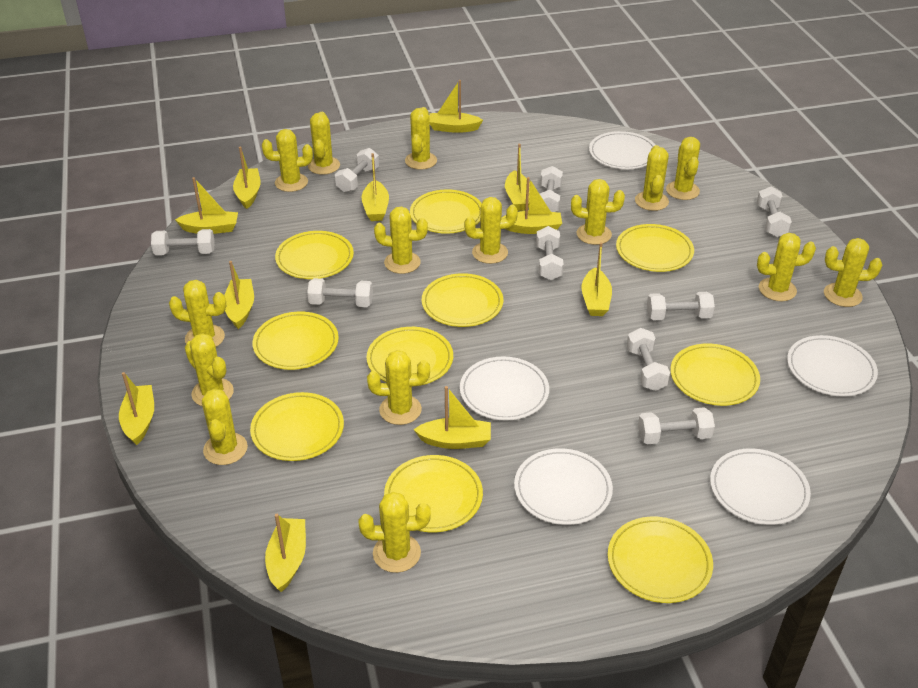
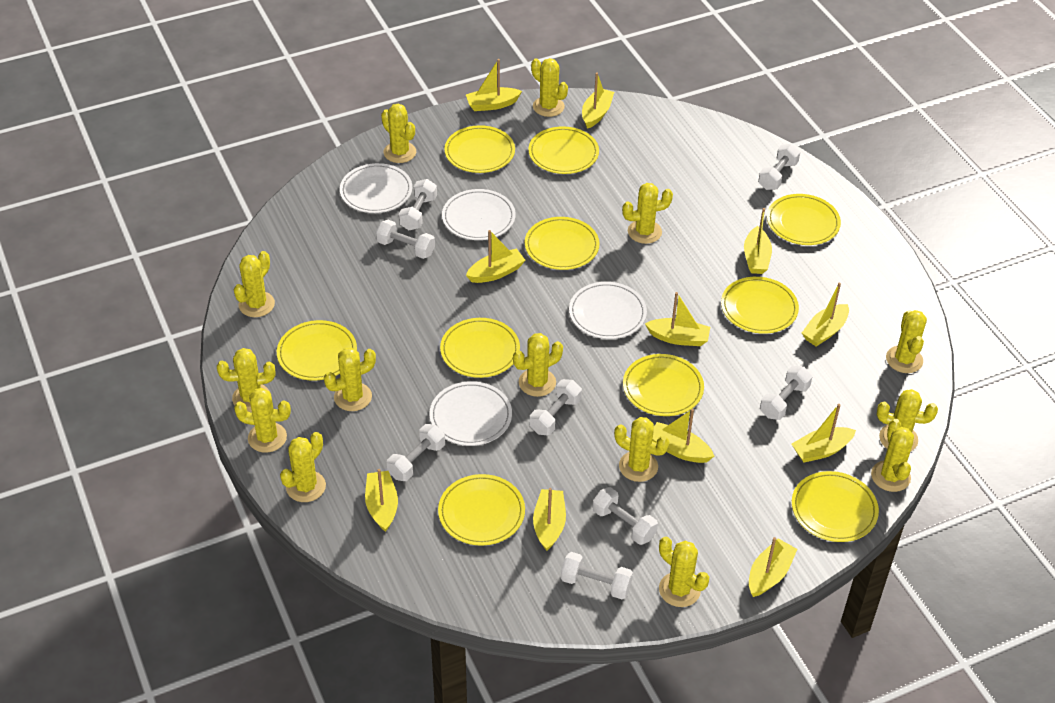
white dumbbell: [151,229,214,255] [307,278,373,307] [335,148,379,193] [536,226,564,280] [540,166,563,212] [627,328,670,391] [638,407,715,444] [647,292,715,320] [757,186,792,237] = 9 -> [376,220,435,259] [387,424,445,481] [399,179,437,230] [530,379,582,435] [561,552,633,599] [592,487,658,545] [758,144,800,190] [760,366,812,420] = 8
white plate: [460,357,549,421] [514,448,613,525] [589,131,655,169] [710,448,811,525] [787,335,878,397] = 5 -> [340,163,412,213] [429,381,512,446] [442,189,516,240] [569,282,647,339] = 4
yellow cactus: [169,280,226,347] [185,333,234,406] [202,389,248,465] [262,129,313,192] [308,112,340,175] [359,492,431,573] [367,350,430,425] [374,206,428,274] [405,107,437,170] [464,197,518,264] [571,179,625,245] [635,145,669,211] [666,137,700,200] [757,233,816,301] [824,238,882,307] = 15 -> [217,348,275,412] [234,251,275,317] [234,388,291,453] [280,432,326,502] [324,347,376,411] [381,104,416,163] [513,333,563,397] [531,58,568,117] [614,417,669,482] [622,183,673,244] [659,537,709,607] [871,419,914,492] [877,389,938,452] [886,310,927,373] = 14

